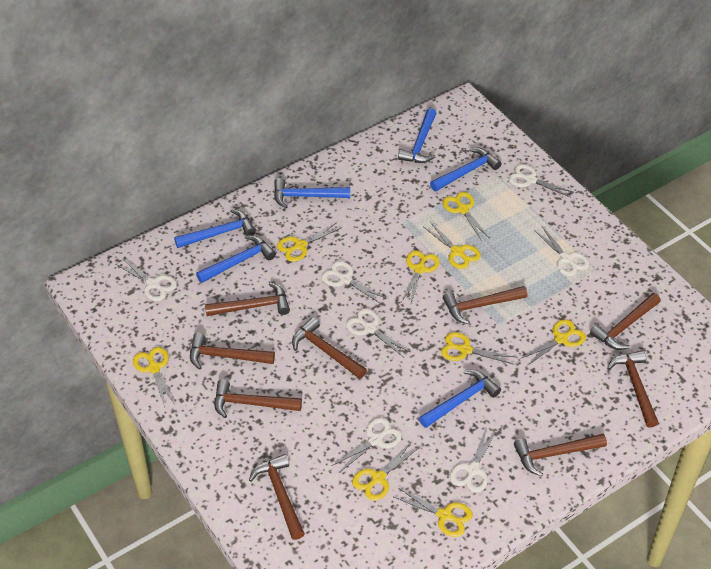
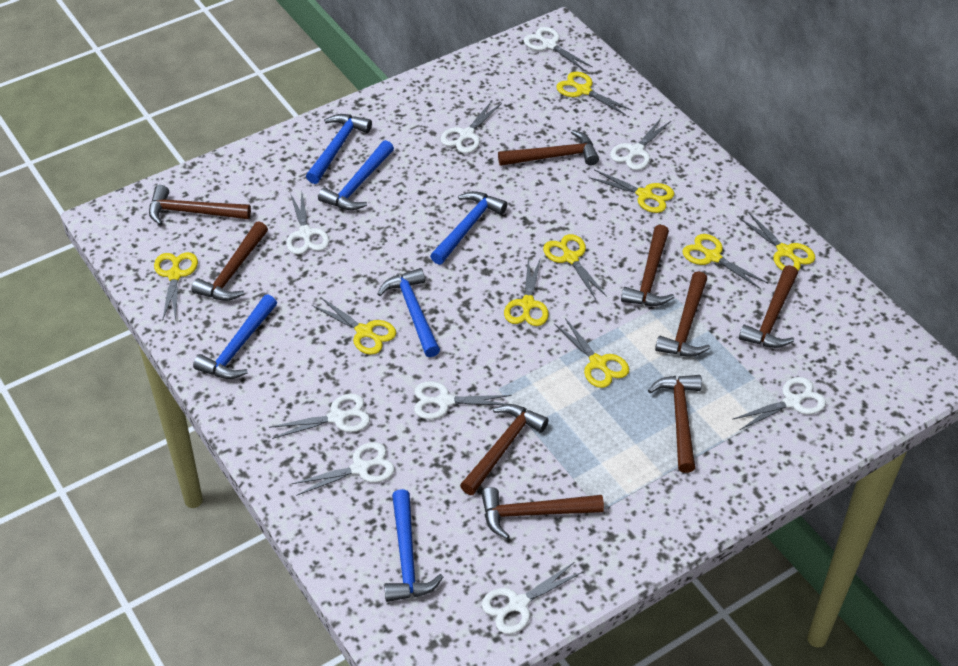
white scissors: [116,258,177,301] [321,261,387,304] [332,418,402,473] [346,309,410,357] [450,427,497,493] [508,164,573,198] [534,226,589,276] = 7 -> [269,394,370,439] [286,192,329,255] [292,442,395,496] [414,381,512,419] [440,101,502,153] [481,562,583,634] [524,27,593,71] [610,117,672,170] [732,377,826,430] = 9

